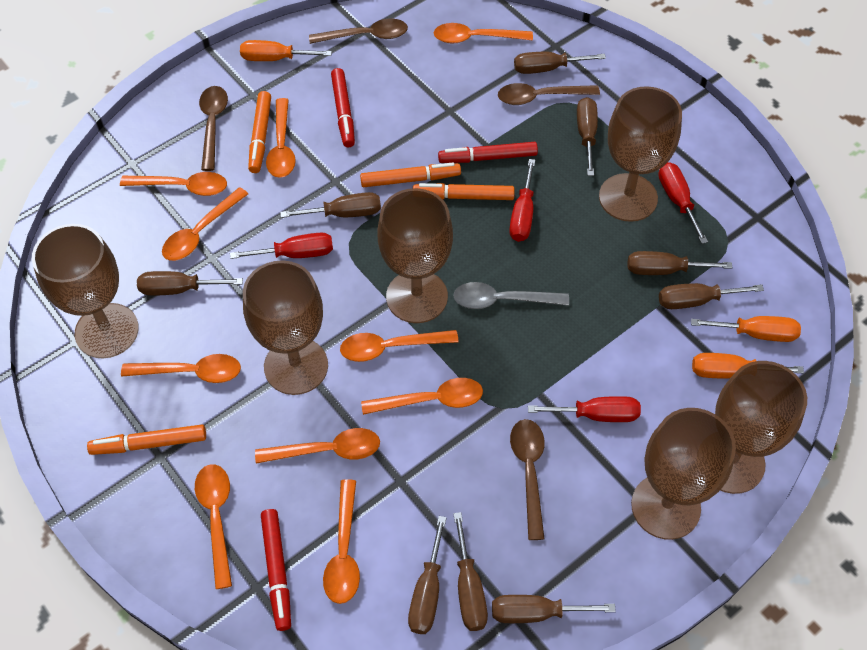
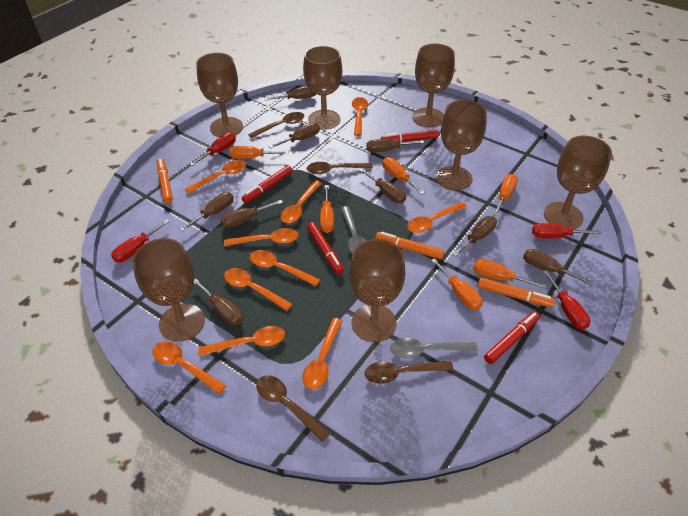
brown goblet: [32,224,139,358] [243,260,328,395] [377,188,453,323] [599,86,682,222] [631,408,736,540] [715,361,807,494] = 6 -> [132,238,205,342] [196,53,243,137] [303,45,342,130] [349,239,405,342] [412,44,455,128] [436,100,487,191] [544,136,612,229] = 7
grey spoon: [453,282,569,309] = 1 -> [341,206,366,254] [390,338,478,358] = 2
orange marker: [87,425,206,455] [248,91,271,173] [360,163,461,187] [413,183,515,200] = 4 -> [157,159,173,204] [375,232,444,260] [478,277,555,307] = 3
orange screwdriver: [240,40,332,61] [691,316,801,342] [692,353,804,378] = 3 -> [229,146,289,159] [320,185,334,233] [382,157,425,195] [431,258,483,310] [473,259,546,289] [493,174,518,216] = 6
red marker: [261,509,291,631] [331,68,355,147] [438,142,538,163] = 3 -> [242,165,292,203] [307,222,344,275] [381,130,439,142] [484,311,540,364] = 4

